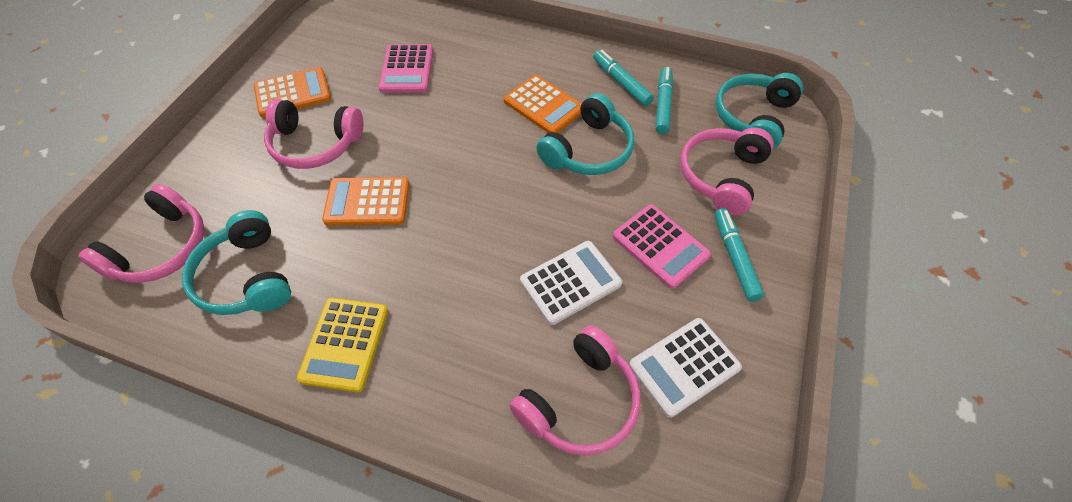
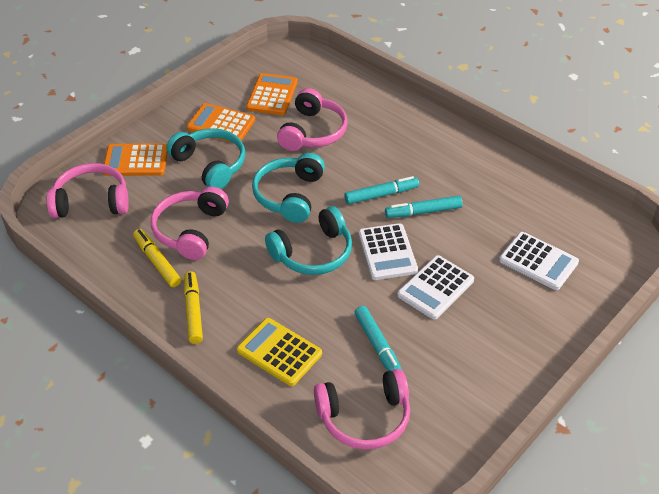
pink calculator: [379,44,433,93] [613,204,711,289] = 2 -> none = 0
white calculator: [520,241,622,325] [629,318,742,418] = 2 -> [359,223,418,280] [397,255,474,320] [499,232,579,290] = 3
yellow marker: none = 0 -> [133,229,181,287] [184,271,203,344] = 2

